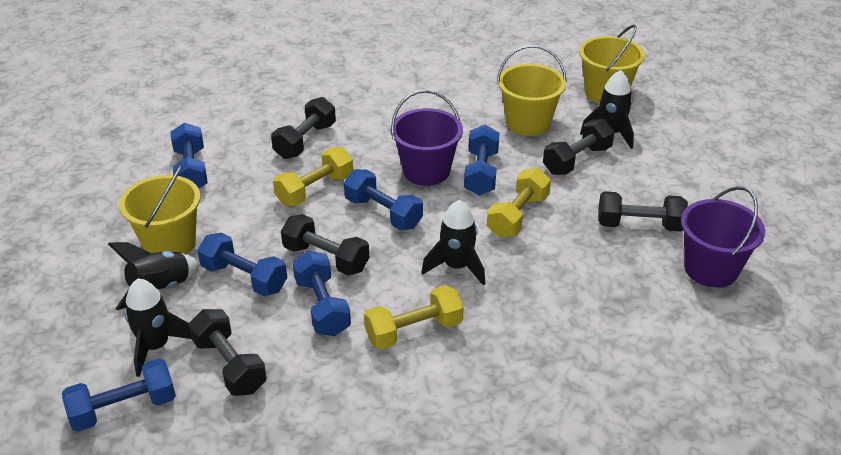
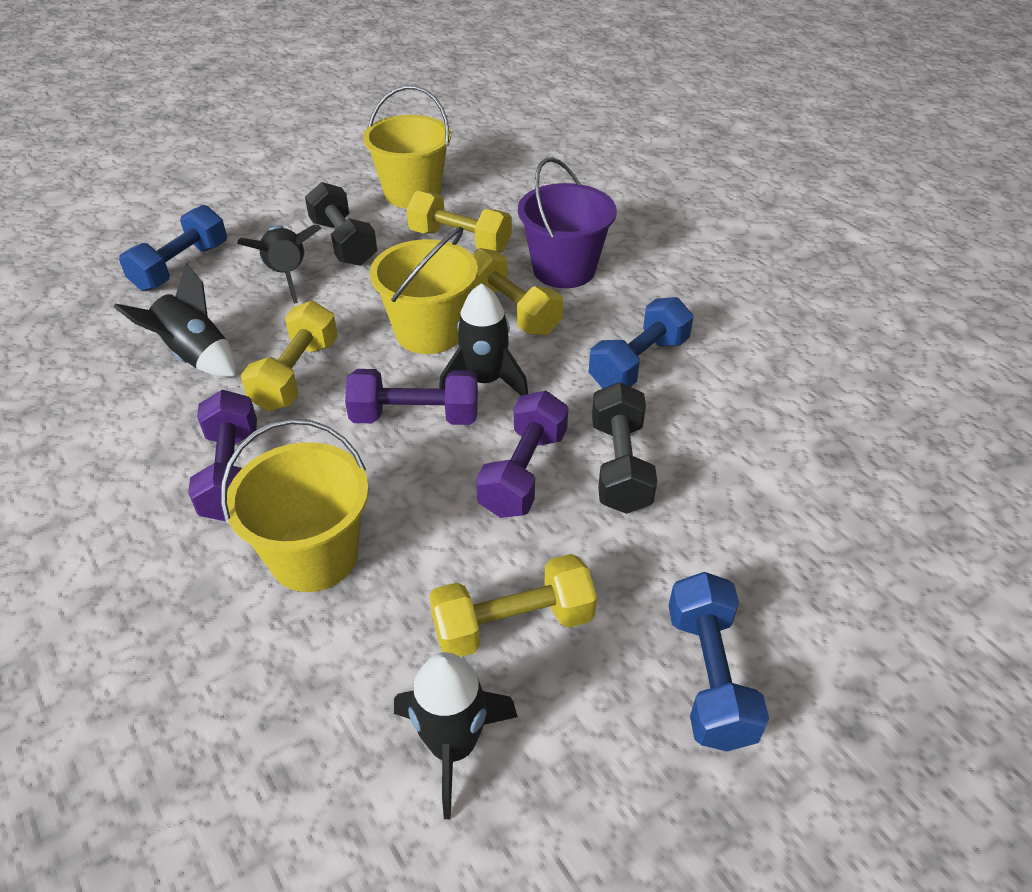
black dumbbell: [189,309,267,396] [271,97,336,159] [281,214,369,276] [543,119,615,175] [598,191,688,232] = 5 -> [305,182,377,266] [592,382,657,514] = 2
blue dumbbell: [62,358,176,432] [171,123,208,188] [197,233,287,296] [293,250,351,336] [344,169,423,230] [464,125,500,195] = 6 -> [119,205,227,291] [589,297,693,389] [669,572,769,751] = 3
purple bucket: [391,90,463,186] [681,186,765,288] = 2 -> [518,157,617,288] = 1
purple dumbbell: none = 0 -> [188,390,257,521] [345,369,478,425] [476,391,568,518] = 3
yellow dumbbell: [273,147,353,206] [364,285,464,350] [487,168,551,237] = 3 -> [241,301,338,411] [407,191,512,253] [429,554,597,657] [471,248,563,335] = 4

